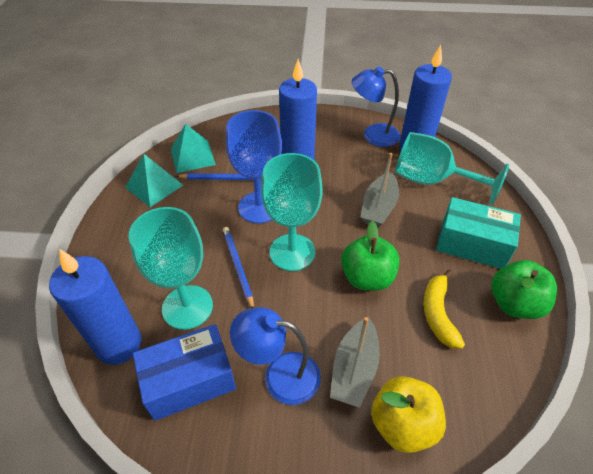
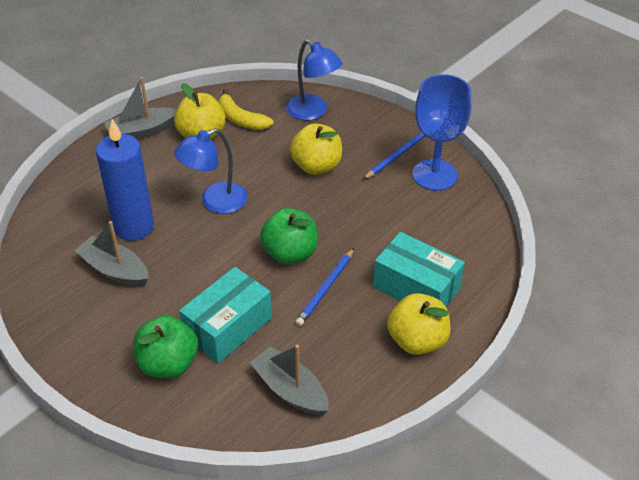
blue box: [133,324,236,421] = 1 -> none = 0
blue candle: [49,249,142,364] [279,59,317,160] [399,45,452,150] = 3 -> [96,119,154,241] = 1
grey boat: [330,317,380,408] [361,153,399,227] = 2 -> [75,221,149,287] [104,77,177,139] [250,345,329,416] = 3
turquoise box: [436,197,521,269] = 1 -> [179,267,272,363] [373,232,465,307] = 2
turquoise goblet: [129,207,213,330] [261,153,323,271] [395,132,509,205] = 3 -> none = 0
turquoise pyramid: [125,154,183,207] [171,124,216,173] = 2 -> none = 0
yellow apple: [371,376,446,453] = 1 -> [174,83,226,140] [290,123,342,175] [387,293,451,355] = 3

